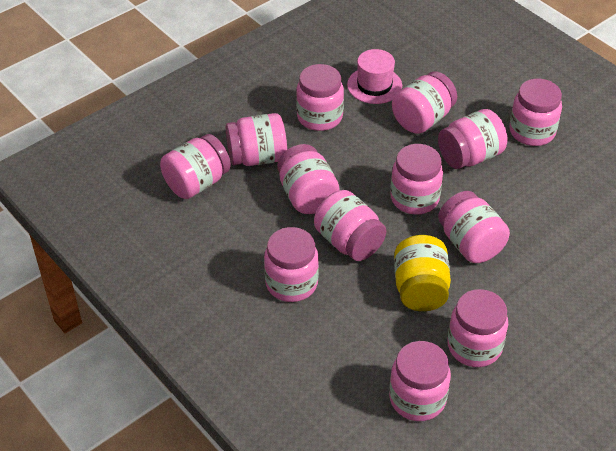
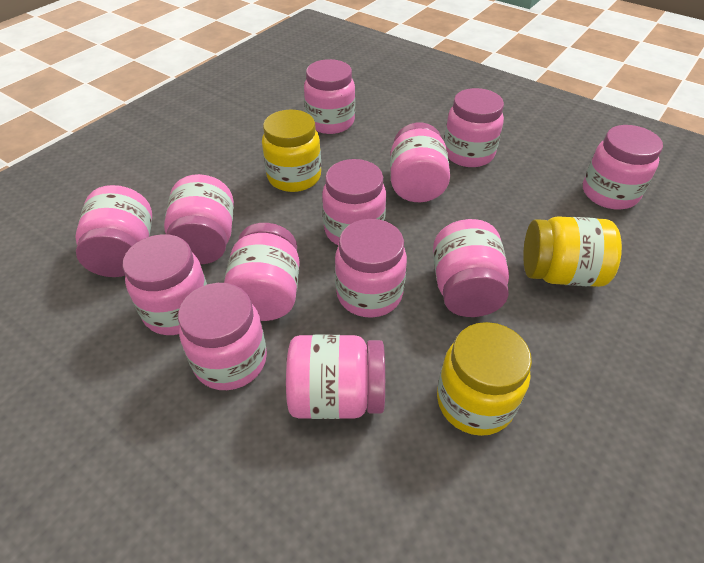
pink hat: [347,49,402,104] = 1 -> none = 0
yellow jar: [394,235,451,311] = 1 -> [262,110,321,192] [437,322,532,436] [523,216,622,287] = 3

